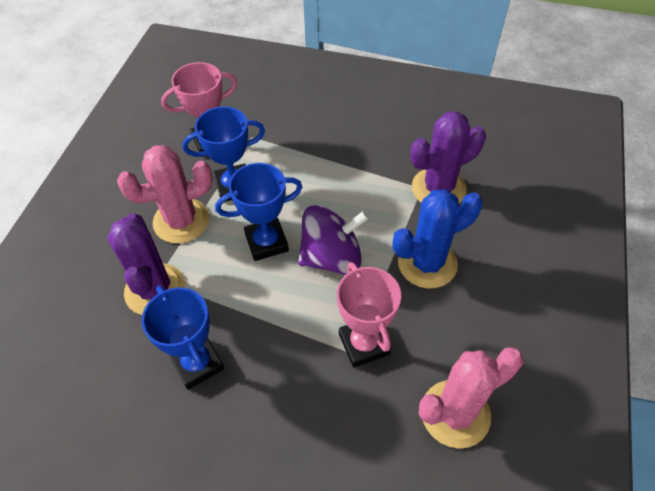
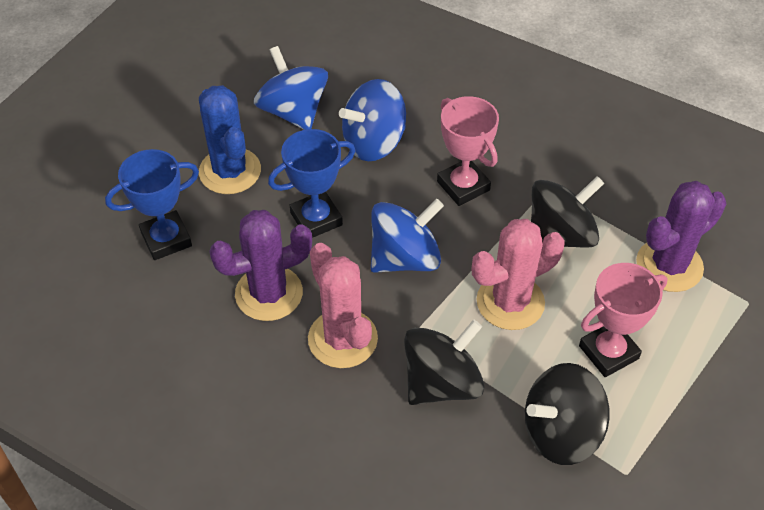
black spinning top: none = 0 -> [404,320,484,405] [525,363,610,465] [531,176,604,248] = 3
blue spinning top: none = 0 -> [254,46,328,130] [339,79,406,161] [371,199,444,273] = 3
blue trophy: [142,286,224,390] [182,106,265,202] [215,163,302,261] = 3 -> [105,149,199,260] [268,129,356,238] = 2
purple spinning top: [298,205,369,275] = 1 -> none = 0

